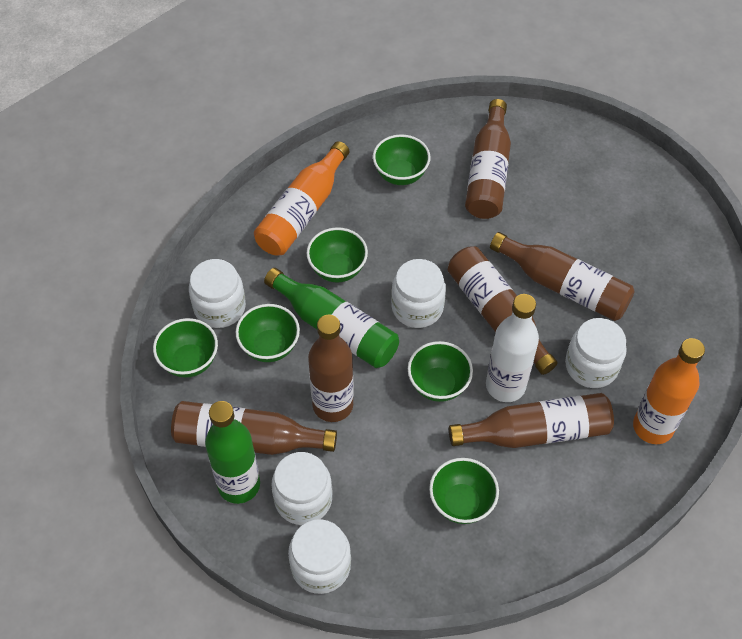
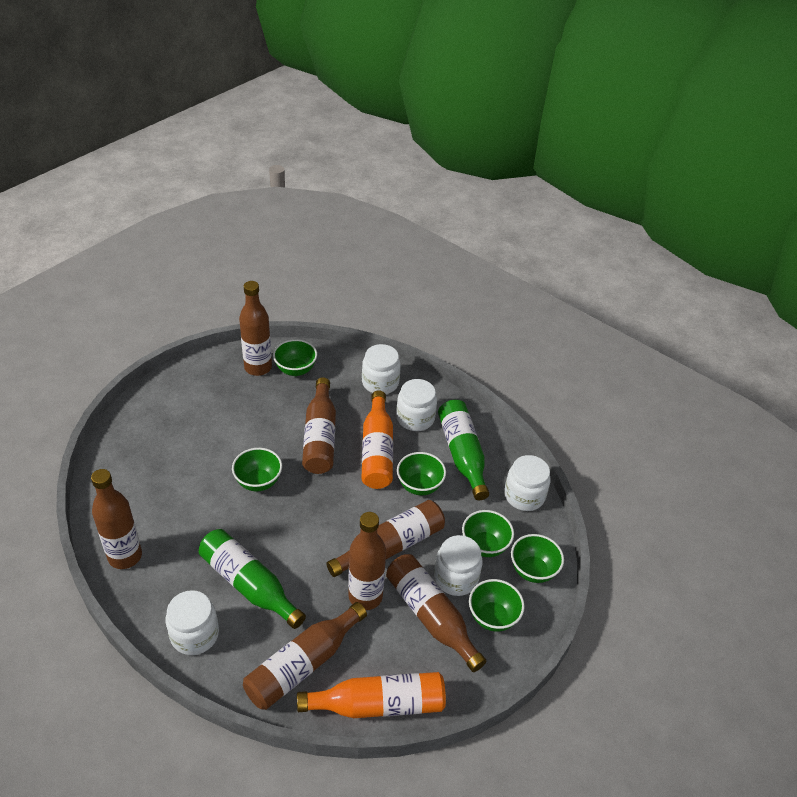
brown bottle: [171,401,337,455] [308,315,354,422] [448,247,557,375] [449,393,614,448] [465,99,511,219] [490,232,635,321] = 6 -> [91,469,142,569] [239,281,272,376] [243,602,367,710] [302,377,336,474] [326,500,445,577] [348,512,386,610] [386,554,486,672] = 7
white bottle: [486,294,539,402] = 1 -> none = 0

